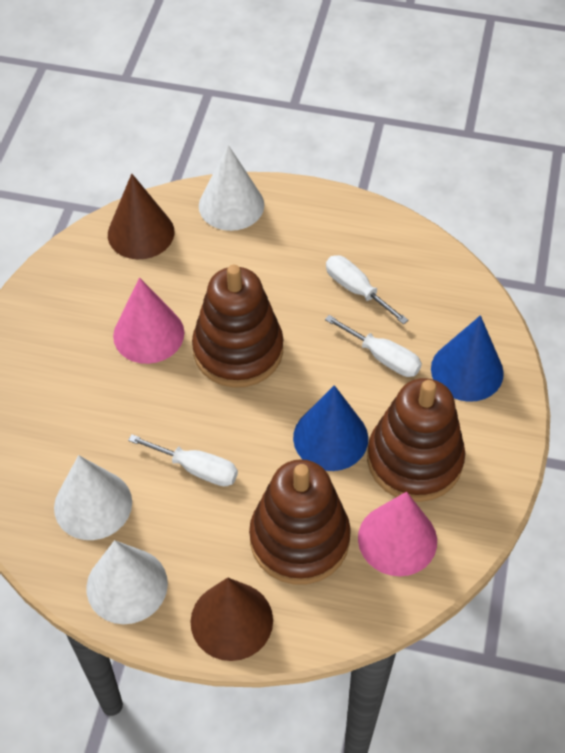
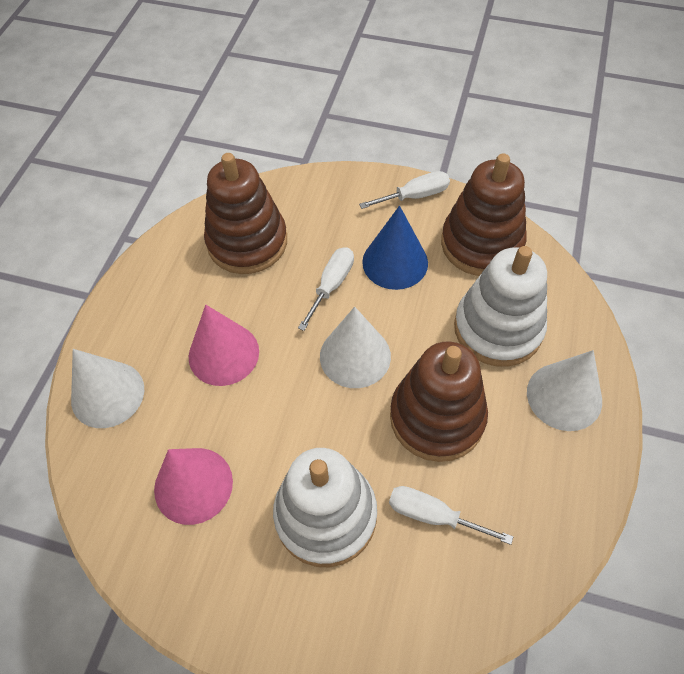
blue cone: [293,385,368,471] [431,315,504,402] = 2 -> [362,206,428,290] = 1
brown cone: [108,174,174,259] [190,577,273,661] = 2 -> none = 0
white stacking toy: none = 0 -> [273,448,377,567] [454,246,547,367] = 2

